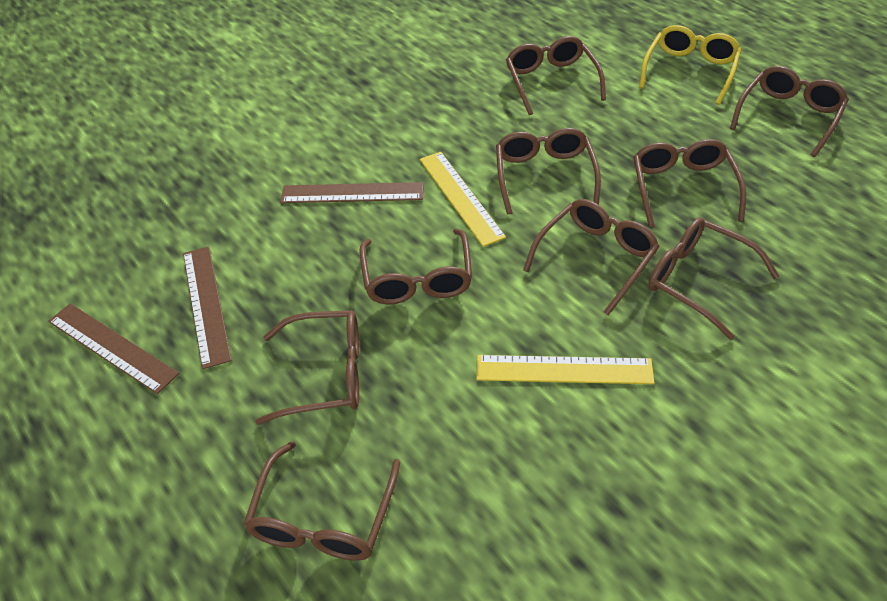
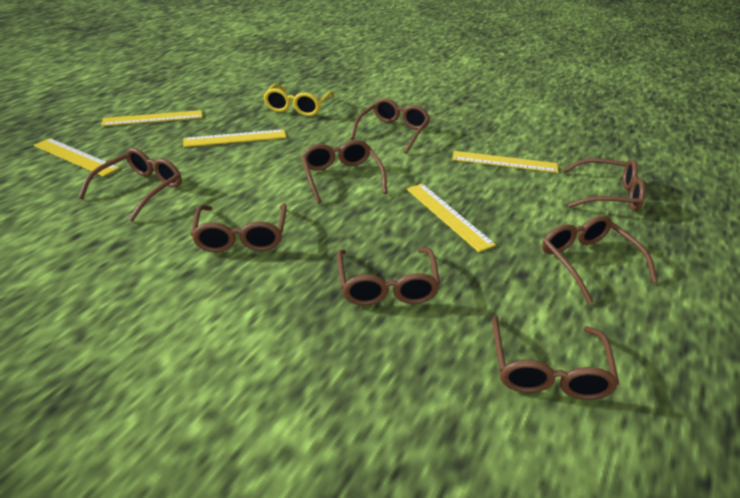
brown glasses: [244,441,400,561] [255,310,359,425] [359,229,472,304] [496,128,601,214] [506,36,606,115] [523,199,660,315] [633,139,746,228] [648,218,780,340] [730,66,849,157] = 9 -> [78,148,182,222] [191,204,287,252] [301,140,387,203] [337,248,440,305] [351,98,430,154] [492,316,619,400] [542,215,658,304] [563,158,645,211] = 8
brown ruler: [48,303,179,394] [183,247,232,369] [280,182,424,203] = 3 -> none = 0
yellow ruler: [420,152,506,247] [476,355,654,384] = 2 -> [34,138,119,177] [101,110,202,126] [183,129,286,147] [406,183,496,252] [453,151,559,173] = 5

